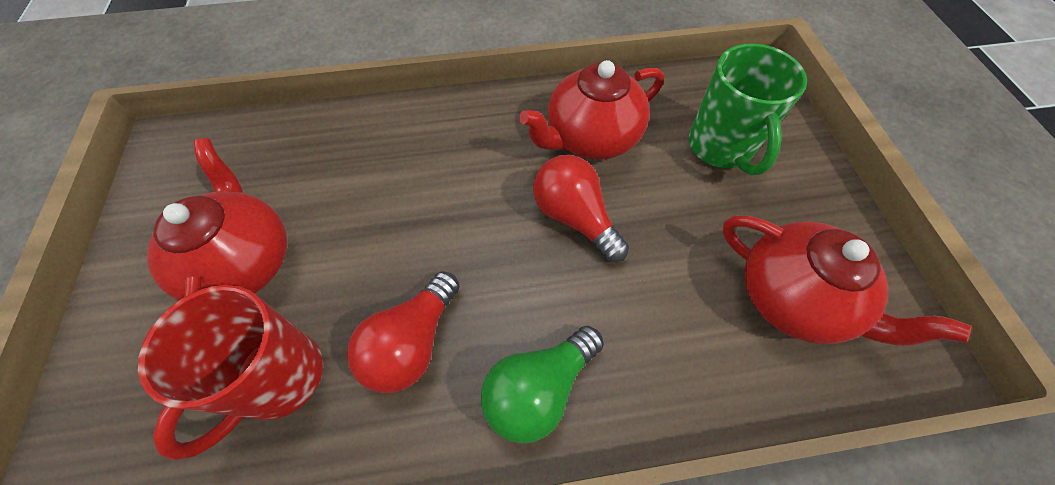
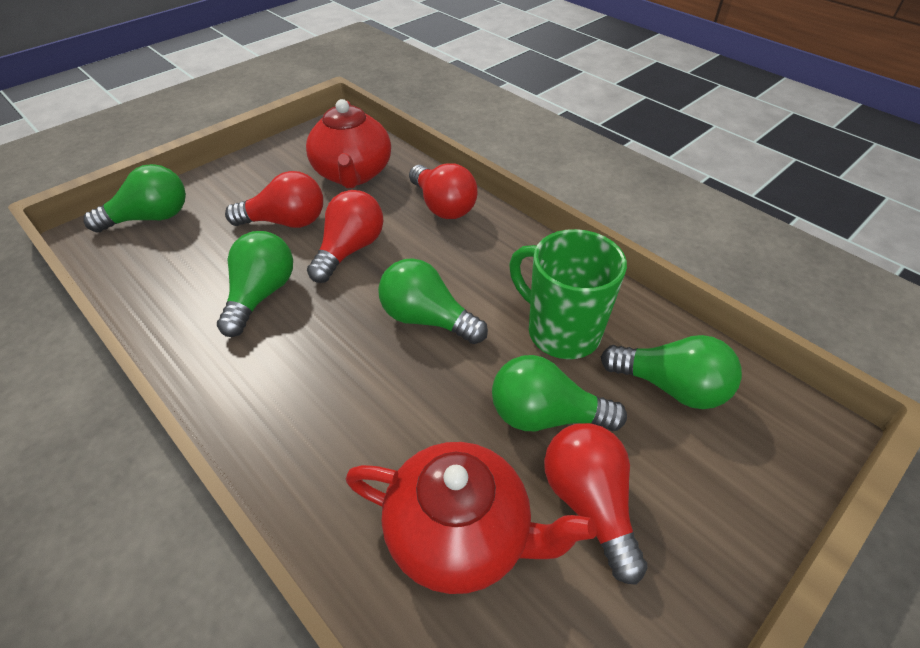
green light bulb: [481,326,604,444] = 1 -> [84,164,186,233] [217,231,293,337] [378,258,488,344] [492,355,627,431] [601,335,742,409] = 5
red light bulb: [347,271,460,393] [533,155,629,262] = 2 -> [225,171,323,228] [307,190,384,283] [409,163,477,219] [544,423,648,585] = 4
red mug: [138,285,323,460] = 1 -> none = 0
red teapot: [147,138,288,301] [519,60,664,160] [722,216,972,346] = 3 -> [306,99,391,189] [346,442,597,594] = 2

